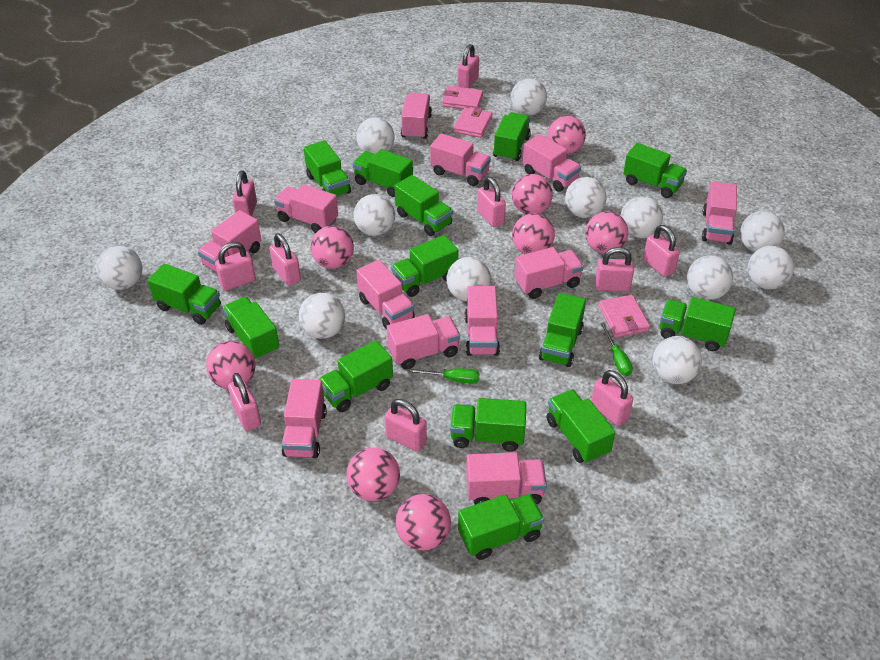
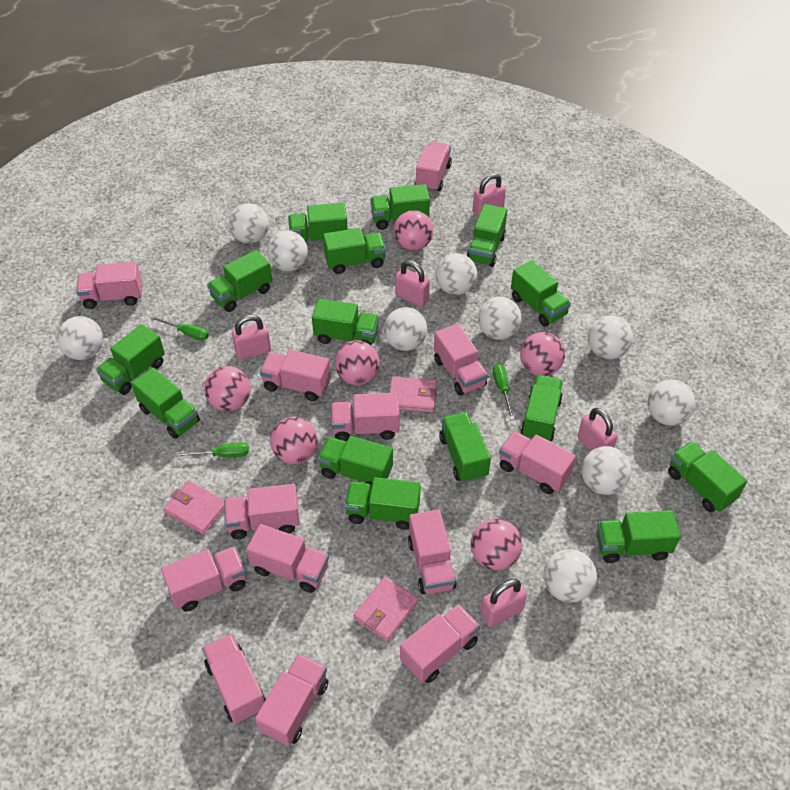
green screwdriver: [407,368,479,384] [600,322,633,376] = 2 -> [150,316,209,341] [176,442,249,457] [493,364,514,420] = 3
green truck: [148,264,221,325] [223,297,279,360] [304,140,351,196] [318,340,393,412] [353,149,413,197] [391,235,458,297] [394,175,453,236] [450,398,526,452] [458,494,544,560] [493,112,531,161] [539,293,586,367] [546,389,615,464] [623,143,687,198] [660,297,736,351] = 14 -> [96,324,165,395] [131,368,200,439] [207,250,272,312] [288,203,348,242] [312,299,379,346] [318,436,393,488] [323,228,386,274] [345,477,421,530] [370,184,430,230] [439,412,491,483] [467,204,507,267] [511,260,571,327] [521,375,563,441] [597,510,680,563] [668,441,747,512] = 15
pink ball: [206,341,256,389] [311,226,354,269] [346,447,400,501] [395,494,451,550] [512,174,553,214] [512,213,555,254] [547,116,586,154] [585,211,628,254] = 8 -> [204,366,250,412] [270,417,318,464] [335,340,380,385] [394,210,433,251] [471,519,522,571] [520,332,565,376] = 6
pink padlock: [215,242,256,291] [228,373,261,431] [232,170,257,216] [269,233,301,286] [384,399,427,452] [457,44,479,88] [477,177,506,227] [591,370,633,426] [595,247,634,291] [643,225,680,277] = 10 -> [232,315,271,360] [395,260,430,307] [473,173,506,217] [481,579,527,627] [578,408,618,451] = 5
pink truck: [198,210,261,272] [274,184,338,233] [281,379,327,458] [356,260,415,330] [387,314,460,370] [401,93,432,140] [430,134,491,186] [465,286,500,356] [466,452,547,505] [514,247,584,299] [523,134,581,192] [702,182,737,245] = 12 -> [76,262,142,309] [161,546,246,611] [202,634,266,724] [224,484,300,539] [246,524,329,593] [255,654,329,746] [260,350,331,401] [331,393,400,441] [400,604,480,683] [408,509,457,594] [415,141,452,192] [434,324,488,396] [499,431,576,494] = 13
white ball: [96,246,142,290] [299,293,345,339] [353,194,395,236] [356,117,394,154] [446,257,491,301] [511,78,547,116] [565,177,607,218] [621,196,663,238] [653,336,702,384] [687,255,733,300] [740,211,785,252] [748,246,794,290] = 12 -> [57,316,103,360] [229,203,269,244] [267,230,308,272] [384,307,427,351] [436,253,477,295] [478,297,521,340] [544,549,597,603] [581,446,631,495] [588,316,633,359] [648,380,696,426] = 10

